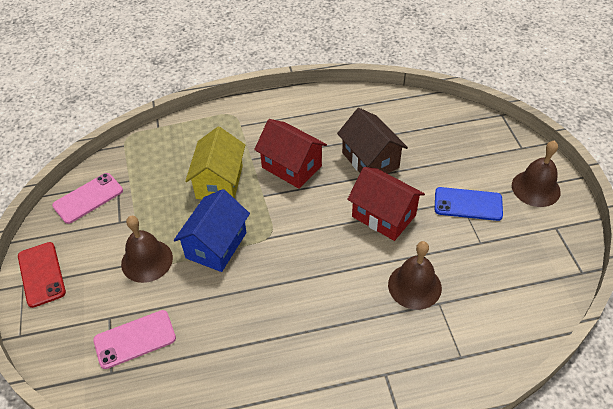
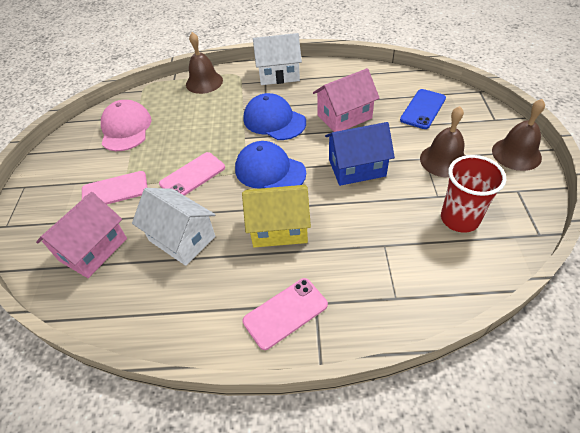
blue cap: none = 0 -> [235,141,306,189] [244,93,306,140] = 2
brown house: [337,108,408,174] = 1 -> none = 0
pink cap: none = 0 -> [101,100,151,151] = 1
pink house: none = 0 -> [36,192,127,278] [313,68,380,132] = 2
pink phone: [52,173,123,224] [93,310,176,369] = 2 -> [82,171,148,205] [159,152,225,196] [242,278,328,350] = 3
red cup: none = 0 -> [441,155,506,233] = 1
red house: [254,119,327,189] [347,167,425,241] = 2 -> none = 0
red phone: [18,242,66,308] = 1 -> none = 0
white house: none = 0 -> [132,188,215,266] [253,33,302,85] = 2

